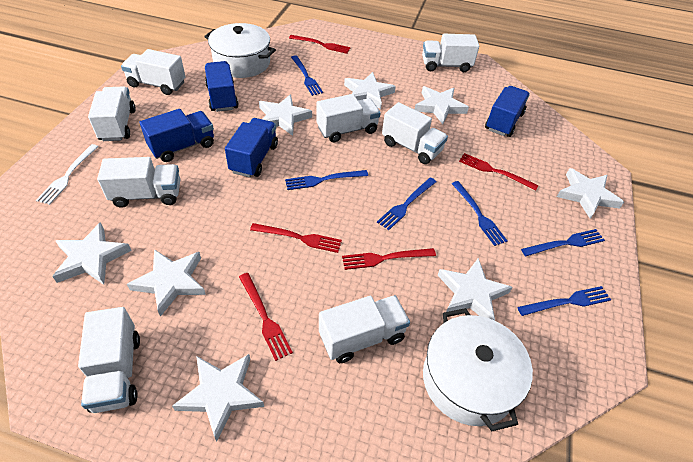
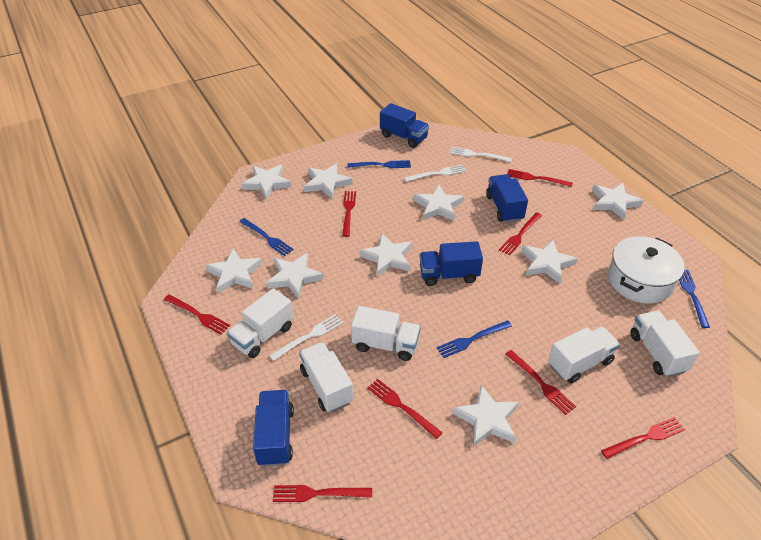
blue fork: [285,170,368,190] [291,55,323,96] [377,177,436,230] [452,181,508,246] [518,286,611,316] [521,229,605,256] = 6 -> [239,218,294,256] [347,160,411,168] [437,320,512,358] [679,270,710,328] = 4
red fork: [239,273,293,361] [250,223,342,253] [289,35,351,54] [342,248,436,270] [459,153,539,191] = 5 -> [164,294,230,335] [273,485,372,502] [342,191,356,237] [367,379,442,439] [499,212,542,256] [505,350,576,415] [507,169,573,187] [601,417,685,459] = 8
white fork: [36,144,99,205] = 1 -> [269,314,343,361] [404,165,467,182] [449,147,512,162] = 3
white pot: [204,23,276,78] [423,308,533,431] = 2 -> [608,236,685,303] = 1
white star: [52,222,132,285] [127,249,206,317] [172,354,264,442] [259,95,312,136] [344,72,396,109] [414,86,469,124] [438,258,512,321] [557,168,624,219] = 8 -> [205,249,262,293] [241,165,291,199] [266,253,324,299] [304,163,352,199] [359,233,412,277] [413,184,464,221] [452,385,519,447] [521,240,578,284] [592,183,644,220] = 9
white truck: [78,307,140,413] [88,86,136,141] [97,157,180,208] [121,49,186,95] [316,94,381,142] [319,295,410,363] [382,102,448,164] [422,34,479,72] = 8 -> [227,288,294,358] [299,342,353,412] [351,306,421,361] [548,326,620,383] [630,311,700,377] = 5

